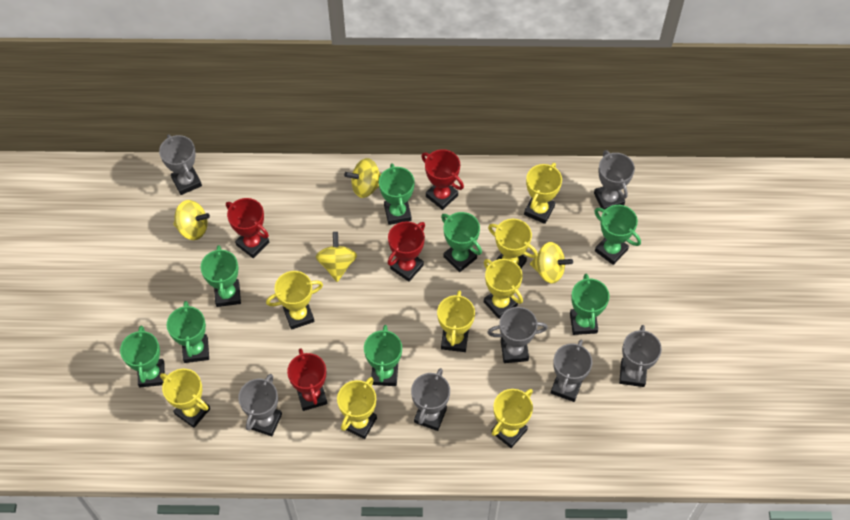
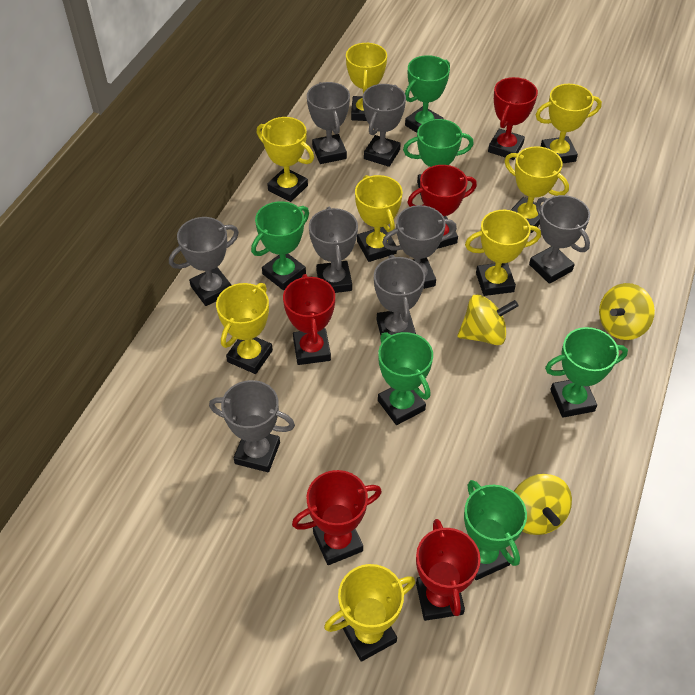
green trophy: [120,326,165,387] [167,301,209,363] [201,245,241,307] [364,325,402,386] [379,163,415,225] [441,212,482,272] [570,274,610,335] [594,205,641,265] = 8 -> [251,201,309,290] [378,332,433,425] [403,119,474,199] [405,55,450,133] [464,480,527,580] [545,327,628,418] = 6
grey trophy: [159,134,202,195] [238,374,282,436] [411,368,450,431] [487,307,548,363] [551,340,592,402] [594,150,635,209] [619,325,662,387] = 7 -> [169,217,239,306] [209,380,295,472] [307,82,350,164] [309,207,358,293] [363,84,406,167] [374,255,425,339] [382,205,457,289] [529,195,590,284] = 8
red trophy: [226,198,269,258] [287,348,327,411] [388,221,425,282] [421,149,464,210] = 4 -> [283,274,335,365] [292,470,382,565] [407,165,477,249] [416,519,481,621] [488,77,538,160] = 5
yellow spinning top: [173,200,210,240] [315,232,357,282] [344,158,381,198] [530,242,573,284] = 4 -> [457,294,519,345] [514,474,572,535] [599,283,655,340] = 3

